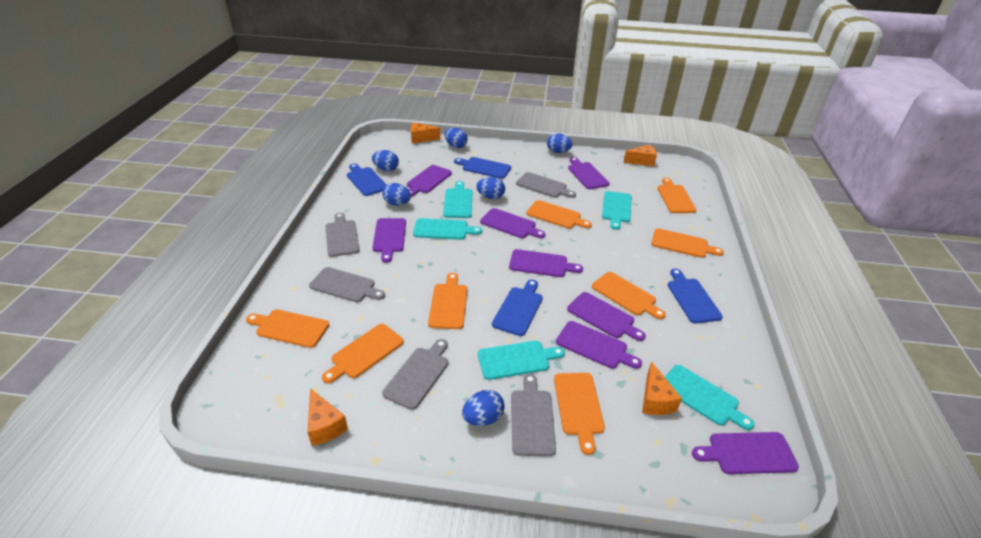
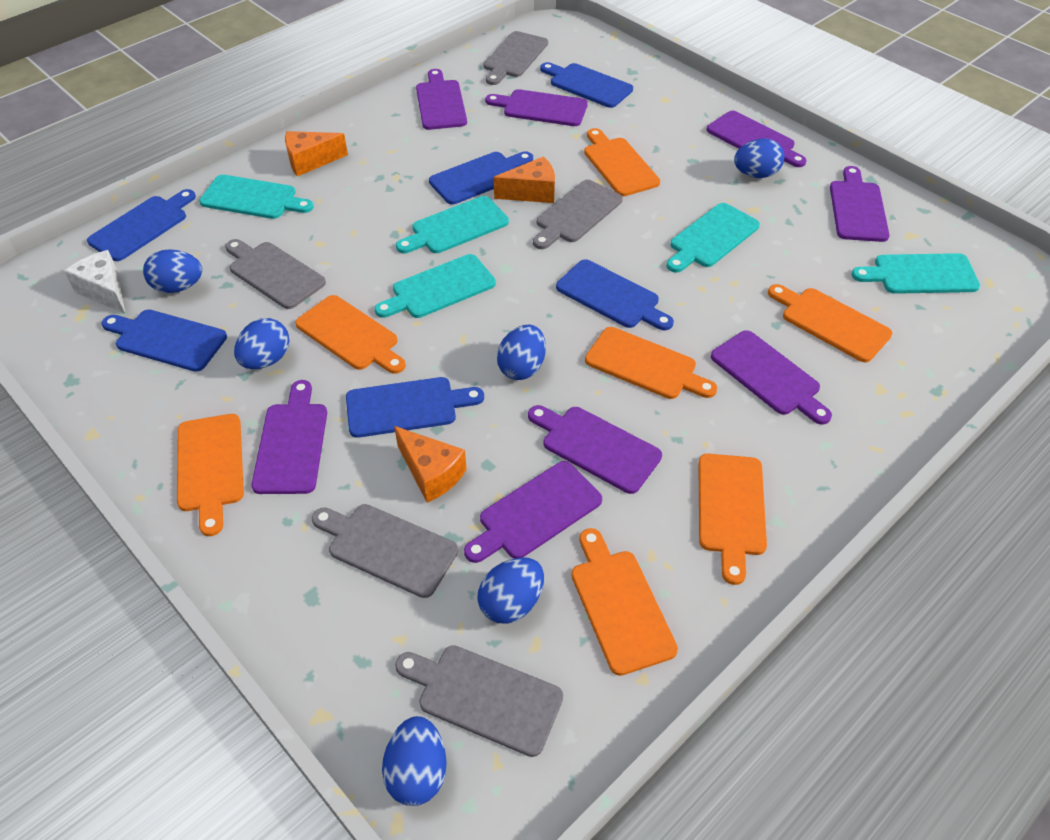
blue cutting board: [347,164,387,196] [454,157,511,179] [492,280,543,336] [668,269,723,323] = 4 -> [87,189,196,261] [102,310,227,372] [346,377,484,438] [429,151,533,204] [540,62,633,108] [556,259,674,330] = 6
orange cheese: [307,388,348,446] [411,123,440,144] [623,144,657,167] [642,362,682,415] = 4 -> [285,131,348,177] [394,426,467,503] [494,156,555,203] = 3
orange cutting board: [246,309,329,348] [322,324,404,383] [428,273,467,329] [526,200,592,229] [554,373,605,455] [592,272,666,319] [651,228,724,258] [658,178,696,213] = 8 -> [177,414,244,536] [295,295,406,374] [571,528,678,676] [584,128,660,196] [585,327,717,399] [698,454,767,585] [768,284,892,362] = 7
white cheese: none = 0 -> [64,250,125,314] = 1

